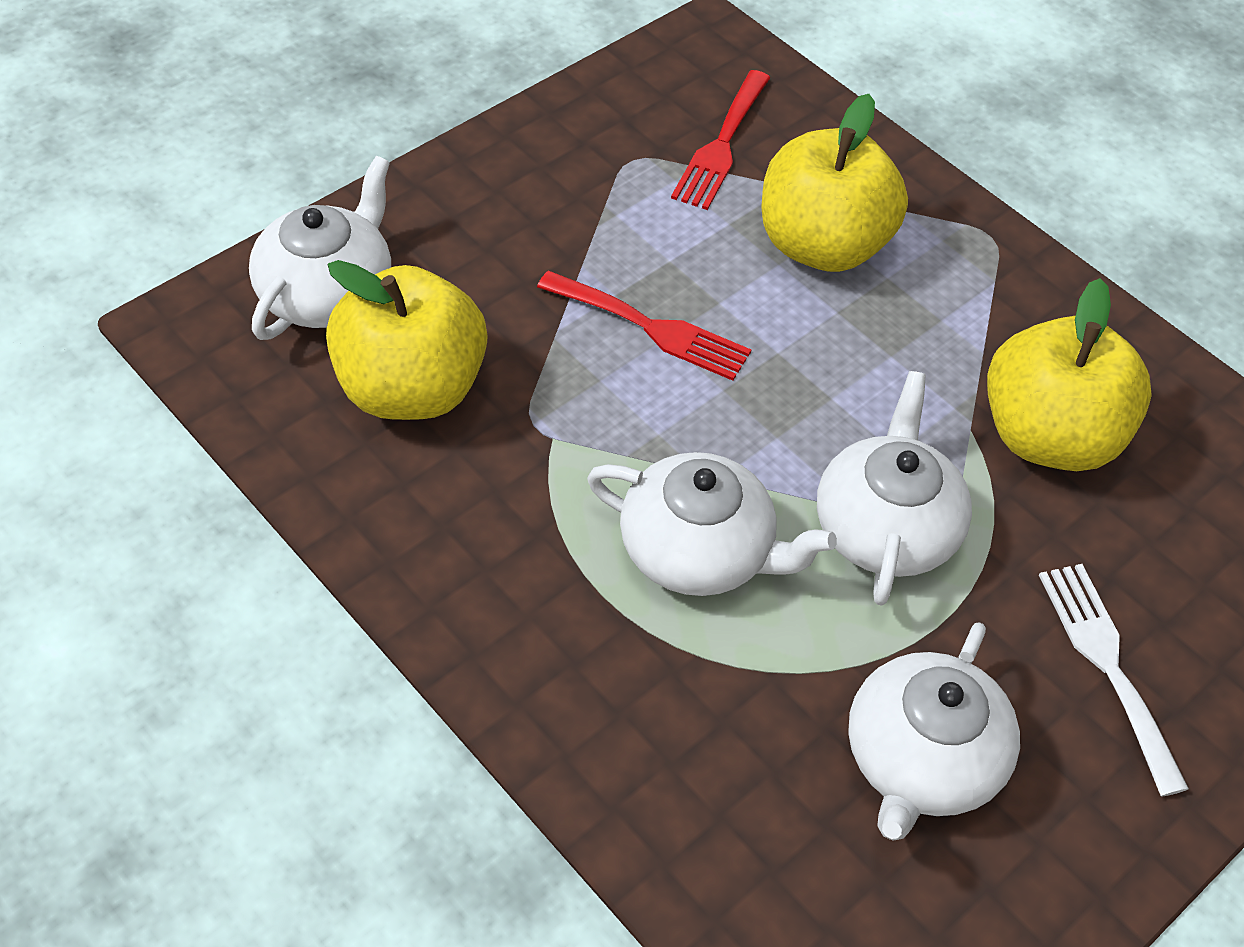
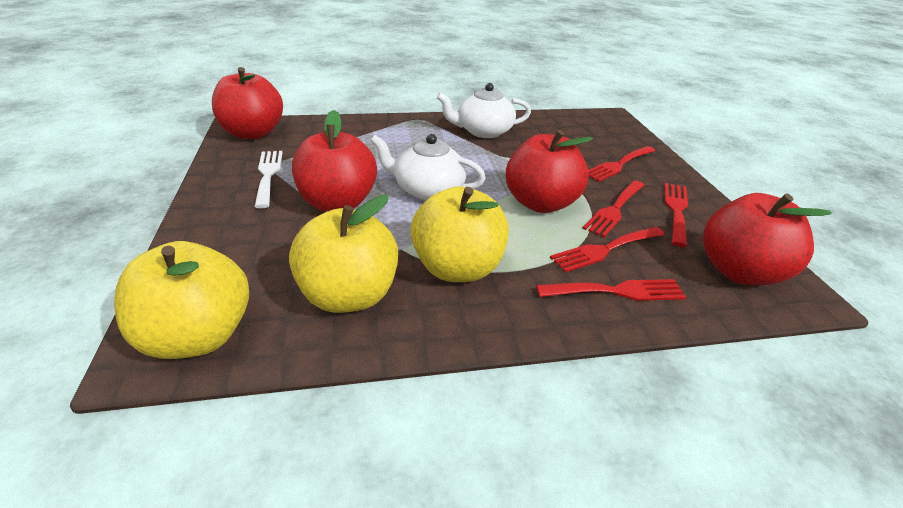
red apple: none = 0 -> [212,67,283,139] [292,110,377,212] [506,130,593,213] [703,193,832,285] = 4
red fork: [537,271,751,381] [671,70,770,210] = 2 -> [536,279,687,301] [550,227,665,272] [582,180,644,237] [588,146,655,182] [664,183,688,247] = 5
white teapot: [249,156,391,340] [587,452,837,596] [817,371,972,606] [848,622,1020,841] = 4 -> [371,134,486,200] [437,83,531,138] = 2

